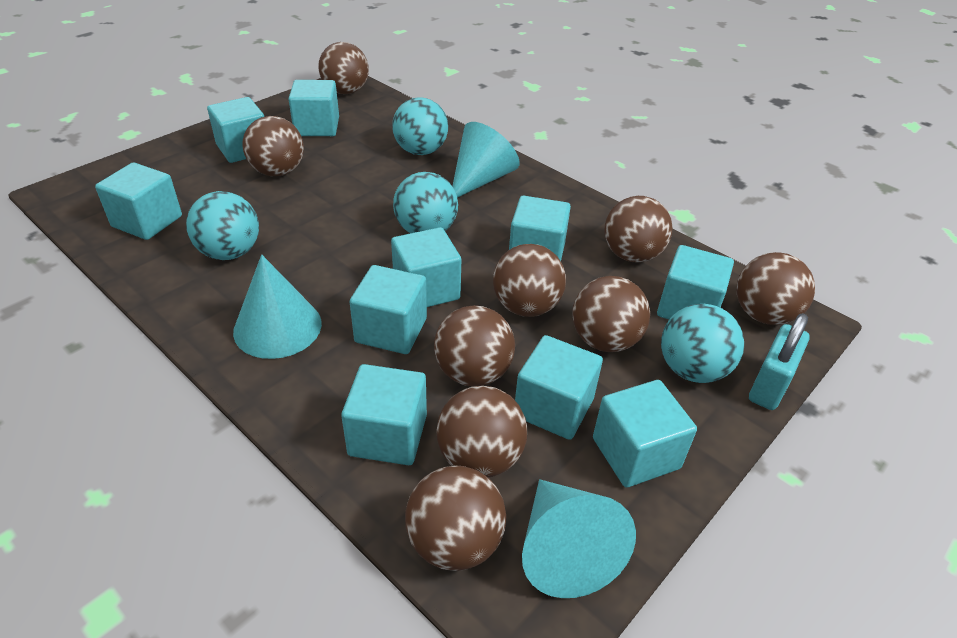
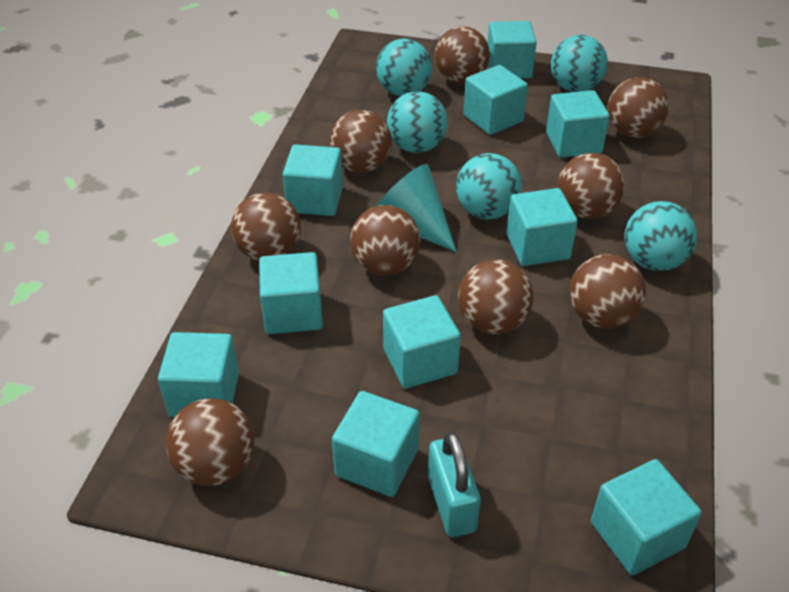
turquoise ball: [186,191,259,260] [392,97,448,155] [393,172,458,233] [661,304,744,383] = 4 -> [376,39,432,96] [387,91,448,153] [456,153,522,220] [551,35,608,92] [624,201,697,271] = 5
turquoise cone: [233,255,322,359] [452,122,520,198] [522,479,636,598] = 3 -> [376,164,456,252] = 1

